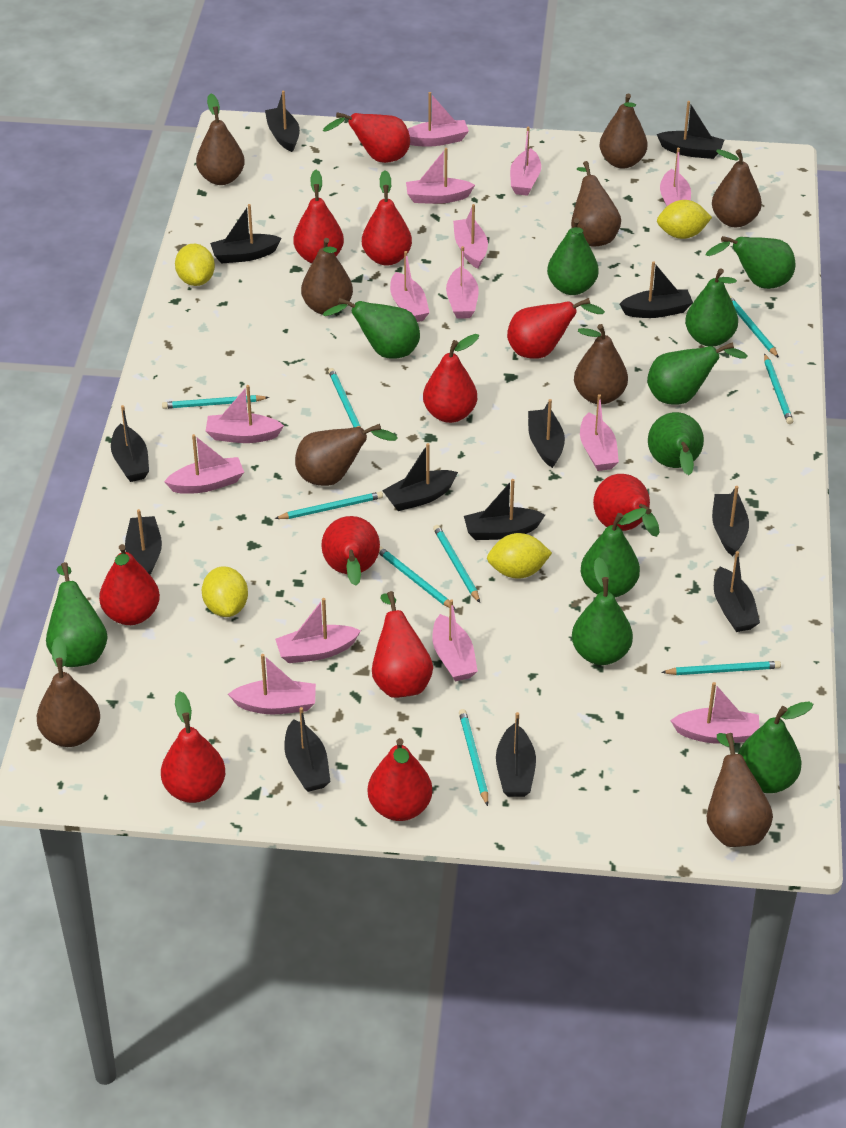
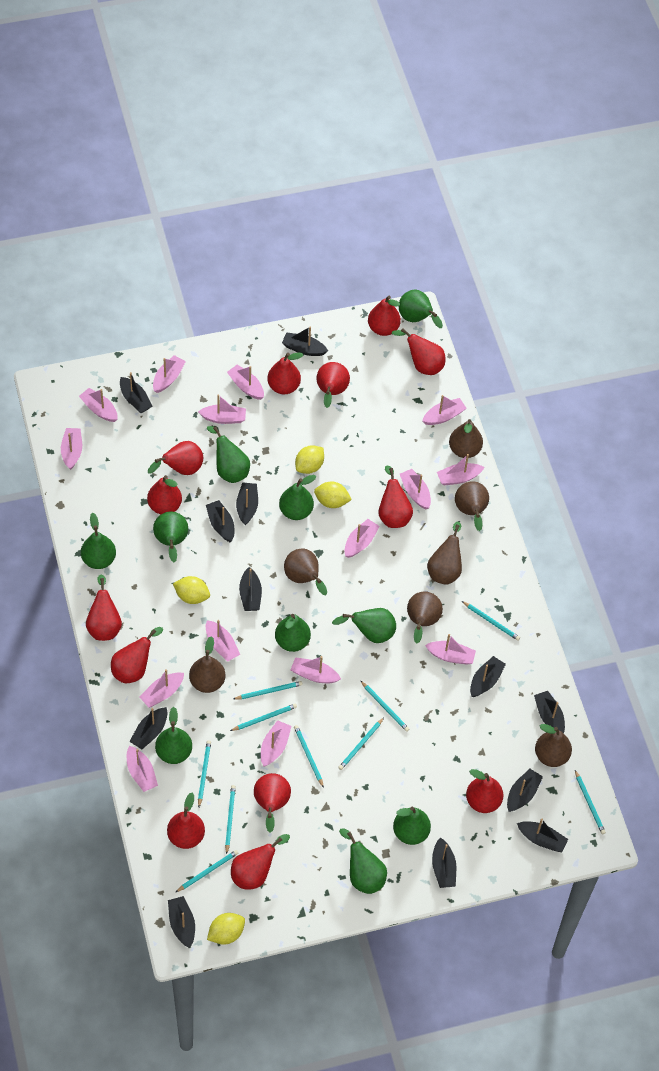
black boat: [111,405,149,482] [125,509,162,575] [210,204,282,264] [265,91,300,152] [284,707,331,792] [382,443,458,511] [464,479,545,540] [496,712,536,797] [528,399,565,468] [620,261,693,318] [657,101,724,159] [712,486,749,556] [714,551,760,632] = 13 -> [120,372,152,413] [129,707,168,749] [168,896,195,948] [206,500,234,542] [236,482,258,525] [239,567,262,611] [282,326,328,356] [432,837,456,888] [470,656,506,697] [507,769,543,812] [517,818,568,852] [534,691,565,733] = 12
brown pear: [37,637,100,747] [196,93,245,185] [295,424,398,486] [301,238,353,314] [571,161,621,246] [574,324,628,404] [599,94,648,169] [707,733,773,847] [712,149,762,227] = 9 -> [189,636,225,693] [284,549,327,595] [407,591,443,644] [427,522,462,585] [449,419,483,458] [455,481,489,531] [535,724,572,767] = 7
pink boat: [164,434,244,494] [206,385,284,443] [228,654,316,714] [275,598,361,663] [390,251,430,322] [406,148,475,204] [408,92,469,147] [432,599,478,681] [446,246,479,319] [453,204,488,268] [510,127,541,196] [580,394,619,471] [660,148,691,206] [670,682,760,743] = 14 -> [61,428,82,470] [79,388,118,422] [127,746,158,792] [140,669,184,708] [153,355,186,393] [198,394,246,424] [206,620,240,662] [227,365,264,400] [261,720,292,766] [291,656,341,683] [344,519,380,558] [400,469,431,509] [422,395,467,425] [425,634,476,665] [437,454,484,485] = 15
red pear: [99,544,160,625] [161,691,225,803] [294,170,344,263] [321,516,380,586] [323,112,410,163] [362,171,412,266] [368,738,432,821] [372,591,433,698] [423,334,479,423] [507,298,605,358] [593,474,660,537] = 11 -> [86,575,122,641] [111,627,163,683] [147,475,182,514] [148,441,203,475] [167,793,205,849] [231,834,290,890] [254,773,291,833] [267,353,303,395] [316,362,350,408] [368,296,401,336] [378,466,413,528] [392,328,445,375] [466,769,504,813] = 13
turquoise pencil: [162,395,269,409] [274,491,383,519] [328,368,361,427] [379,546,456,610] [433,525,480,603] [459,709,488,806] [661,661,781,675] [729,295,779,358] [764,353,793,424] = 9 -> [176,850,238,892] [198,740,211,807] [225,785,236,854] [230,704,297,731] [234,681,303,700] [294,725,324,788] [338,718,384,770] [361,681,409,732] [462,601,520,641] [575,770,606,834] = 10

